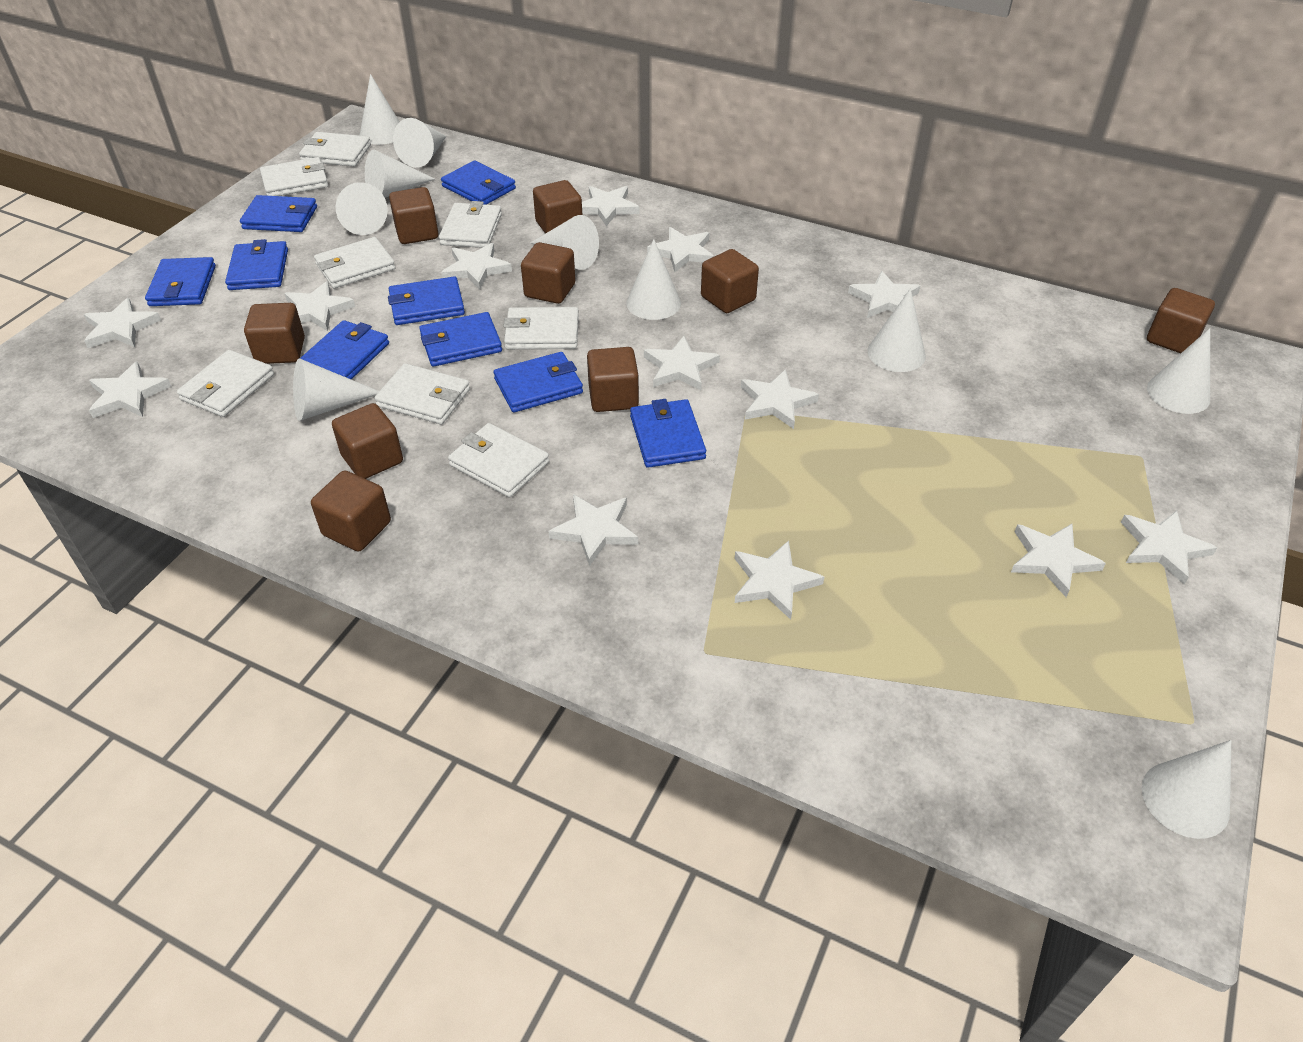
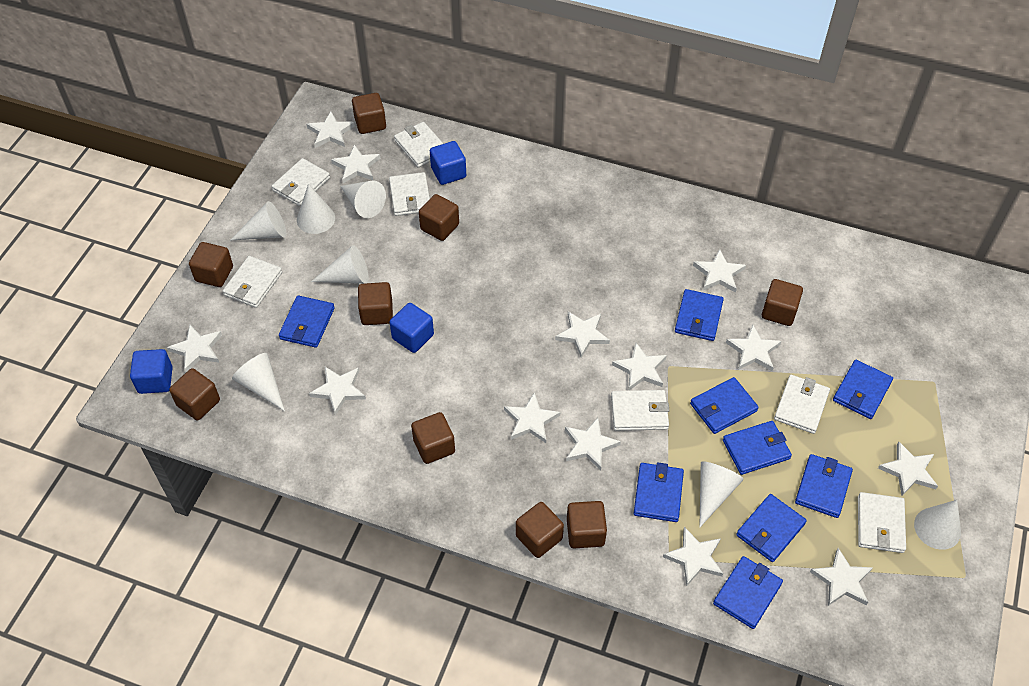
blue cube: none = 0 -> [130,349,173,394] [390,303,434,353] [430,141,466,185] = 3
white cone: [293,358,379,421] [335,182,388,235] [360,74,400,145] [365,150,435,198] [393,118,447,168] [531,215,599,270] [626,239,681,320] [868,288,926,372] [1142,740,1231,839] [1147,328,1210,414] = 10 -> [231,201,286,240] [232,353,285,411] [297,184,335,234] [311,245,369,284] [340,180,386,218] [699,461,744,528] [914,500,961,550] = 7
white wallet: [177,350,274,417] [260,157,328,196] [299,132,371,166] [314,237,395,288] [374,363,470,424] [439,201,502,248] [448,423,549,497] [503,307,579,349] = 8 -> [223,256,283,308] [272,158,330,206] [389,172,430,216] [394,122,443,167] [611,390,669,431] [774,375,830,434] [858,492,906,553] = 7

